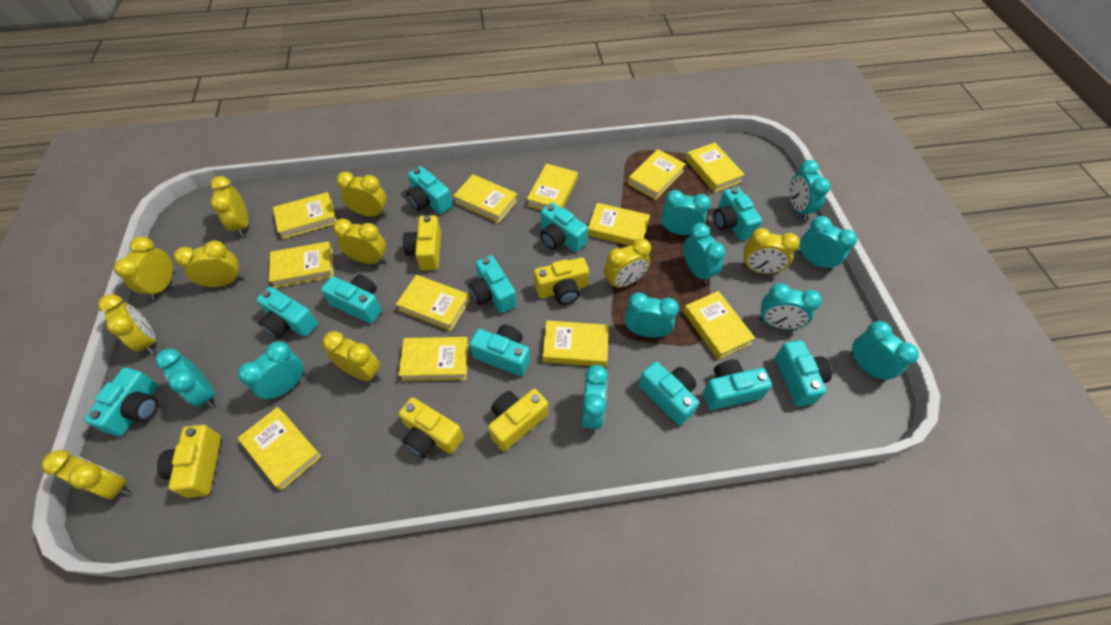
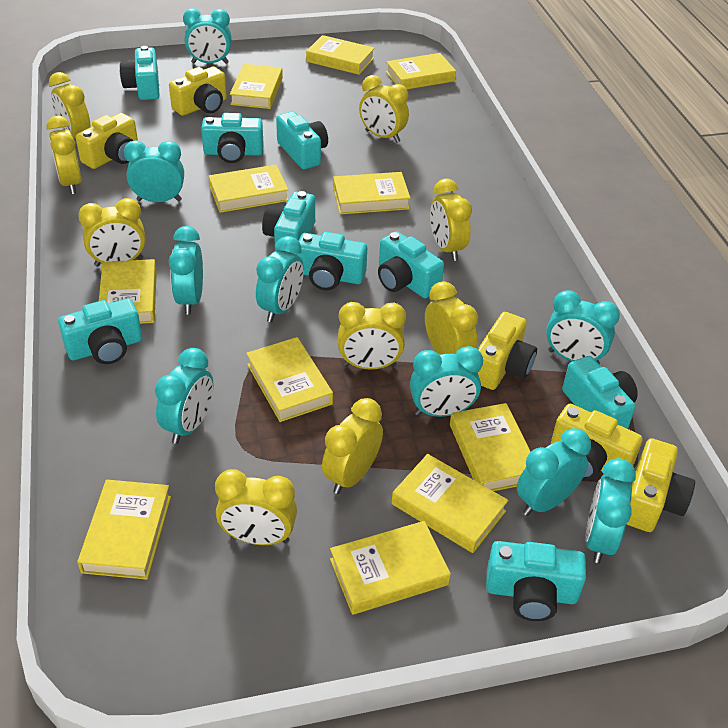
turquoise camera: [84,368,158,436] [256,287,318,339] [321,274,382,324] [406,166,452,214] [469,255,517,313] [469,325,530,376] [540,202,588,252] [639,362,699,425] [703,359,772,410] [714,187,762,241] [775,340,832,407] = 11 -> [58,298,142,364] [120,46,159,100] [201,113,263,163] [262,191,315,254] [276,111,328,169] [296,232,367,291] [378,231,444,298] [486,541,586,621] [562,356,638,429] = 9
turquoise clock: [155,349,215,408] [238,341,304,400] [582,365,608,432] [625,293,679,338] [661,190,711,235] [683,223,726,284] [759,283,822,329] [789,160,830,220] [799,216,857,271] [850,321,919,382] = 10 -> [124,140,184,202] [155,348,213,444] [169,226,203,315] [183,8,231,64] [256,236,304,322] [410,346,483,417] [517,428,591,516] [546,290,620,365] [585,458,636,563] = 9
yellow book: [238,407,322,490] [269,241,334,288] [273,192,337,239] [396,275,470,331] [398,337,469,381] [453,174,518,223] [527,164,578,210] [542,320,609,367] [587,203,650,246] [628,149,686,200] [683,291,755,360] [686,143,745,192] = 12 -> [77,480,171,580] [99,259,157,324] [209,165,288,213] [230,64,283,109] [246,337,333,422] [306,35,375,75] [330,521,451,615] [333,172,410,214] [386,53,456,89] [391,454,509,553] [450,403,531,491] = 11
yellow clock: [41,450,131,499] [98,294,156,354] [114,236,174,300] [174,241,243,287] [210,176,249,236] [322,331,380,381] [333,219,386,264] [336,171,387,217] [604,238,651,289] [742,228,800,274] = 10 -> [46,116,82,194] [49,72,91,138] [78,198,146,267] [215,469,297,545] [322,398,383,494] [338,302,406,370] [359,75,409,143] [425,281,478,355] [430,179,472,261] = 9

